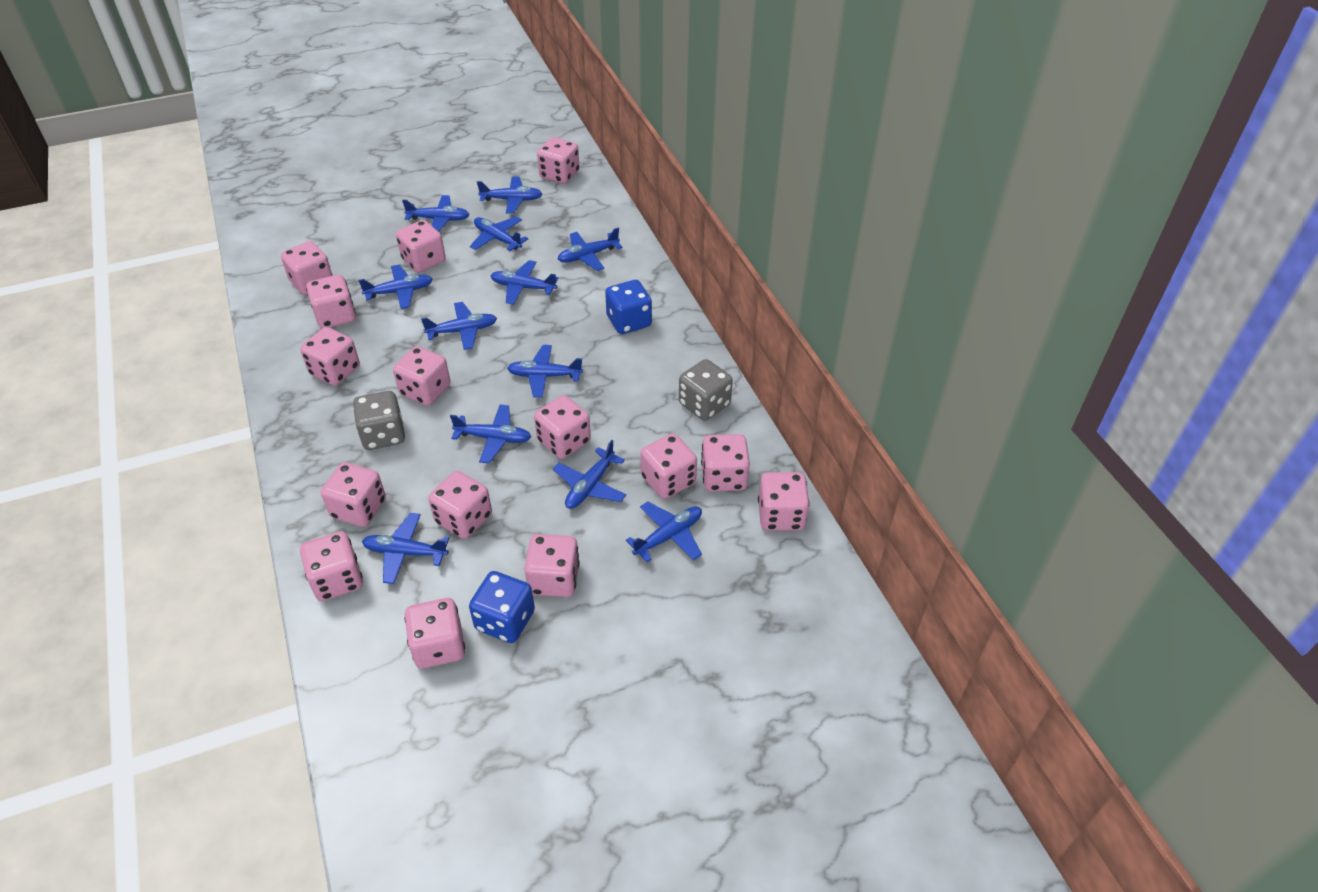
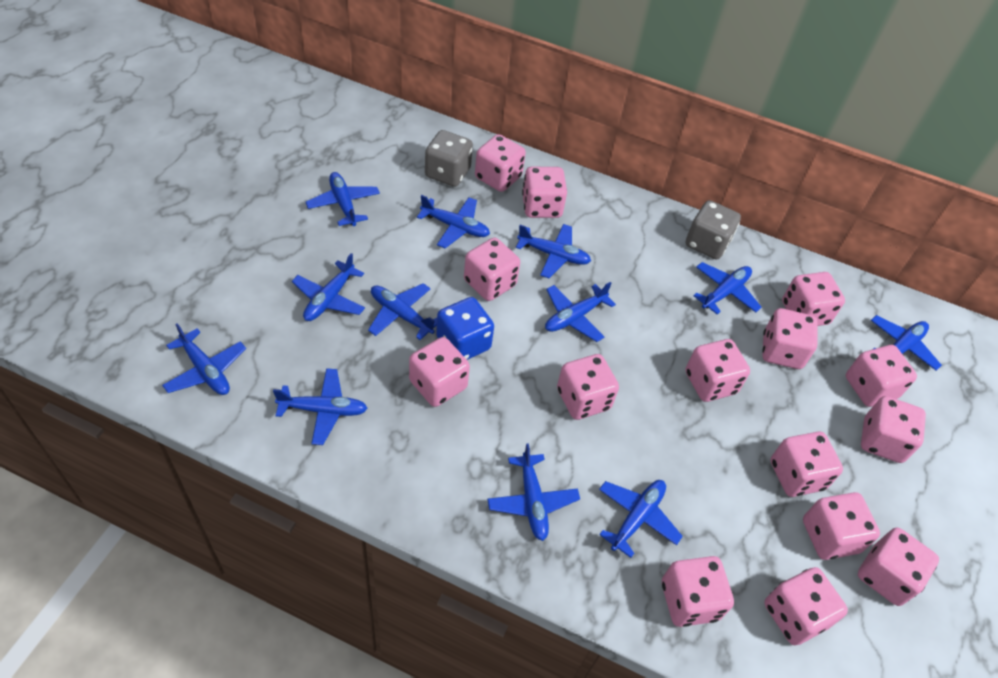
blue dice: [469,571,535,643] [605,280,652,334] = 2 -> [436,297,494,360] = 1

